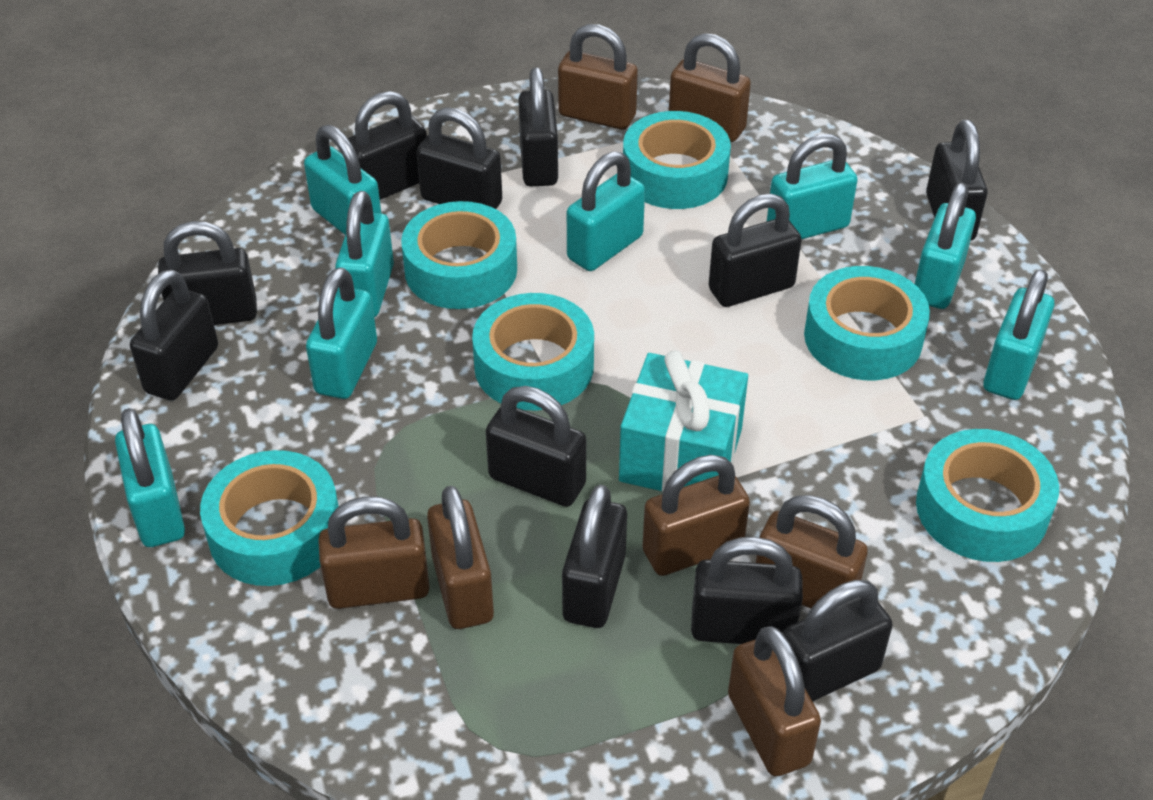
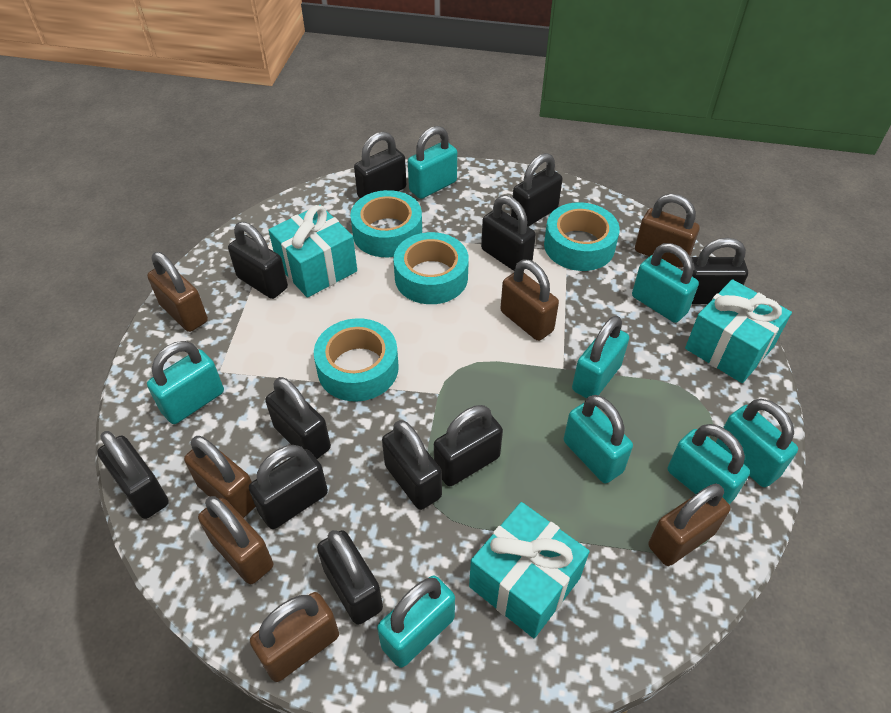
turquoise gift: [619,350,748,492] = 1 -> [268,205,357,298] [469,502,590,638] [685,279,792,383] = 3
turquoise tape: [200,450,339,586] [401,201,517,309] [472,293,594,410] [623,111,731,209] [804,266,930,380] [916,429,1059,562] = 6 -> [314,318,399,402] [350,190,422,257] [393,232,469,304] [544,202,620,271] = 4

